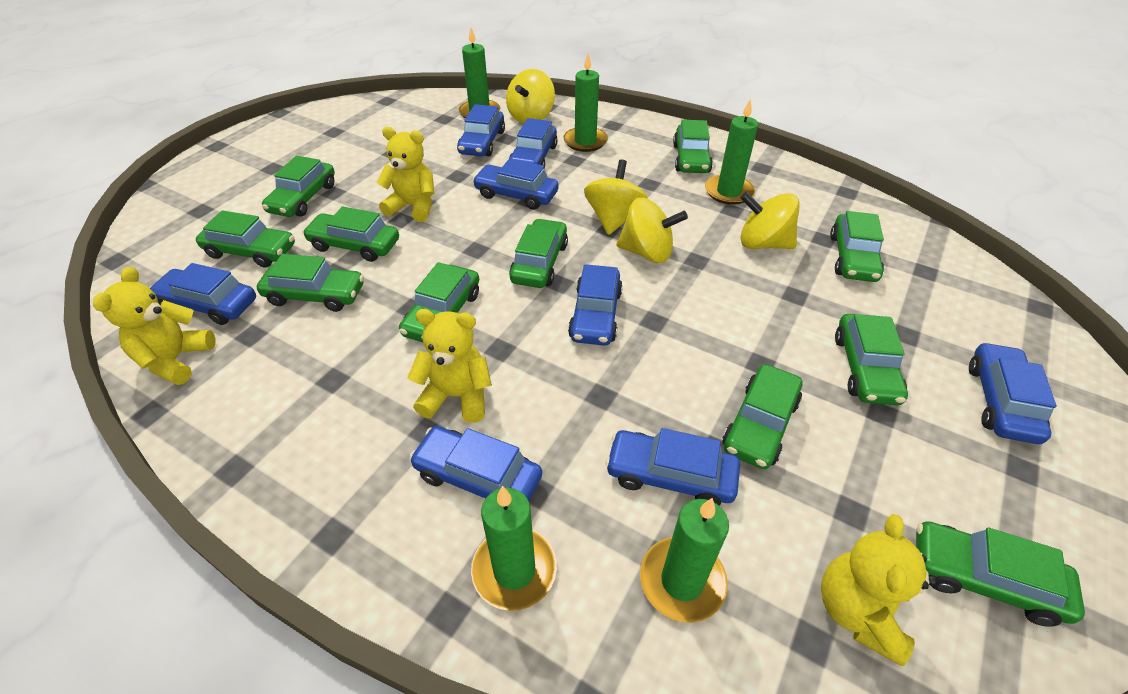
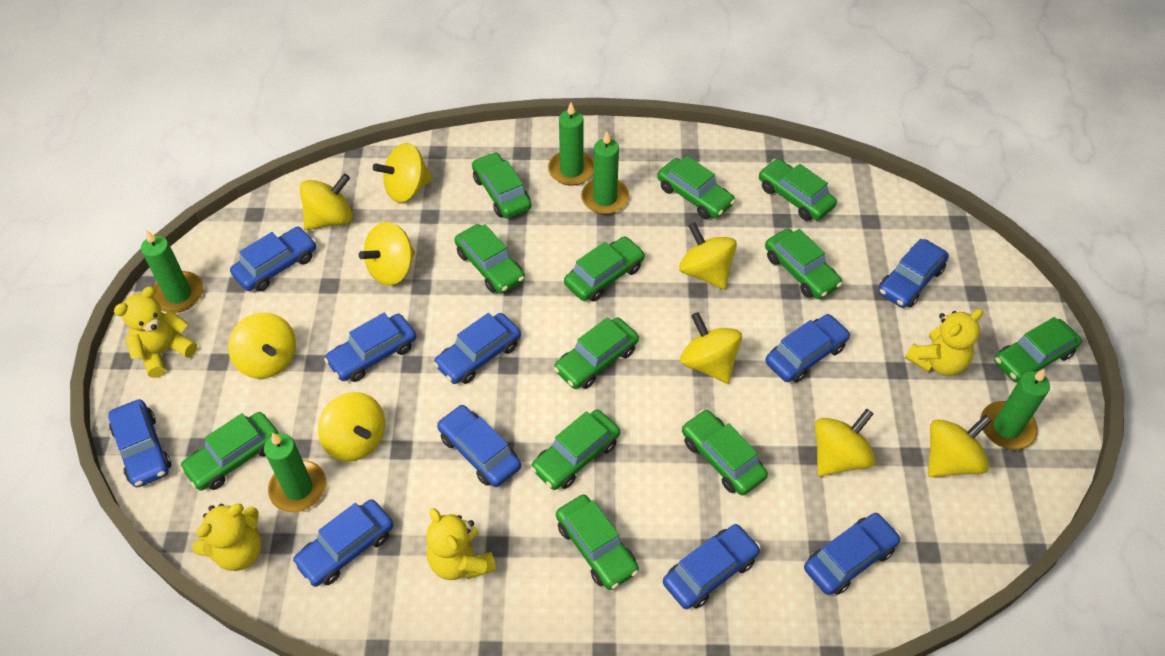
blue car: [149,263,256,325] [409,426,542,501] [457,104,505,156] [472,158,559,210] [509,118,558,168] [568,264,623,346] [605,428,740,506] [969,342,1057,444] = 8 -> [108,399,171,487] [230,227,316,291] [292,499,394,587] [324,313,416,382] [433,313,521,384] [437,405,521,487] [663,524,761,609] [765,314,850,383] [804,513,901,595] [878,239,949,308] = 10
green car: [196,210,295,267] [257,254,364,312] [262,156,335,217] [303,206,399,262] [399,262,479,342] [509,218,568,288] [673,120,713,173] [723,364,802,469] [830,211,884,282] [835,314,908,405] [916,521,1085,627] = 11 -> [180,412,279,491] [454,224,525,294] [472,152,531,219] [531,410,620,490] [554,317,639,389] [556,495,639,590] [564,236,645,302] [657,156,735,219] [682,409,768,496] [759,159,837,221] [765,229,842,299] [994,317,1082,382] = 12
yellow spinning top: [506,69,555,124] [584,160,648,235] [616,197,688,263] [740,192,800,249] = 4 -> [228,313,296,379] [300,173,353,230] [318,392,385,462] [359,222,415,285] [373,143,433,203] [679,222,737,290] [680,312,742,384] [815,409,876,476] [928,415,992,477] = 9

